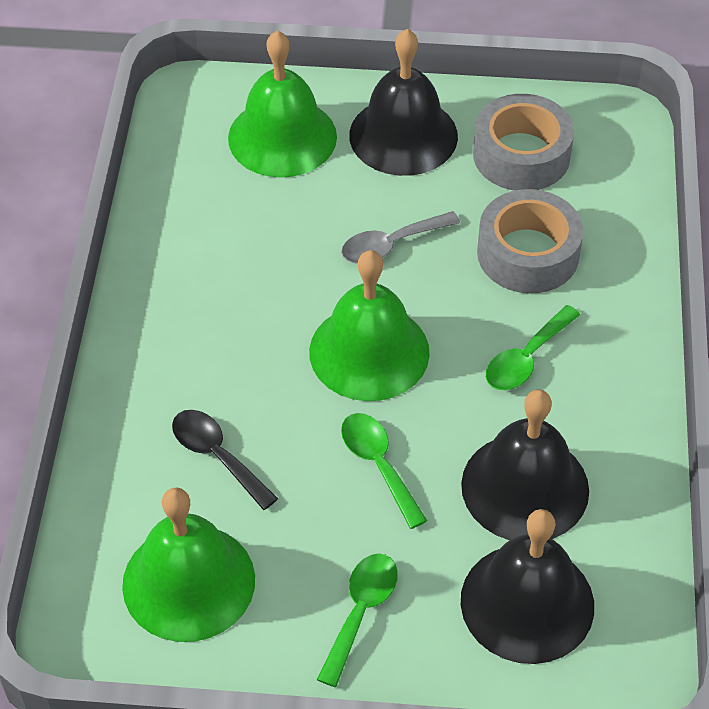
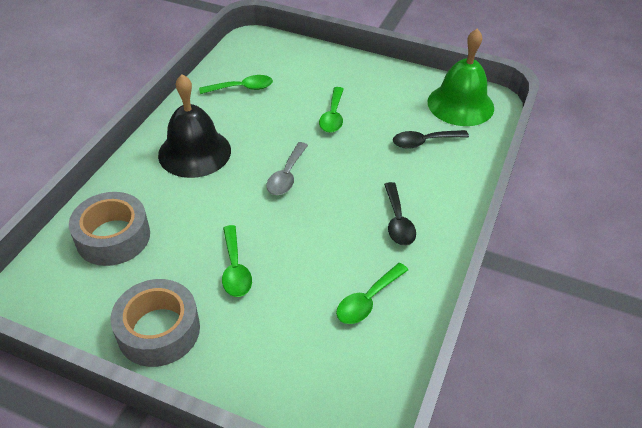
black bell: [349,29,458,176] [461,390,589,540] [461,509,594,664] = 3 -> [158,74,231,178] = 1
black spoon: [172,410,278,510] = 1 -> [384,182,416,246] [393,130,469,149] = 2
green bell: [122,488,255,642] [228,30,337,178] [309,250,430,401] = 3 -> [428,29,494,126] = 1
green spoon: [317,553,398,687] [341,413,427,529] [486,305,580,390] = 3 -> [199,75,273,94] [222,225,252,297] [319,87,344,133] [336,263,408,324] = 4

